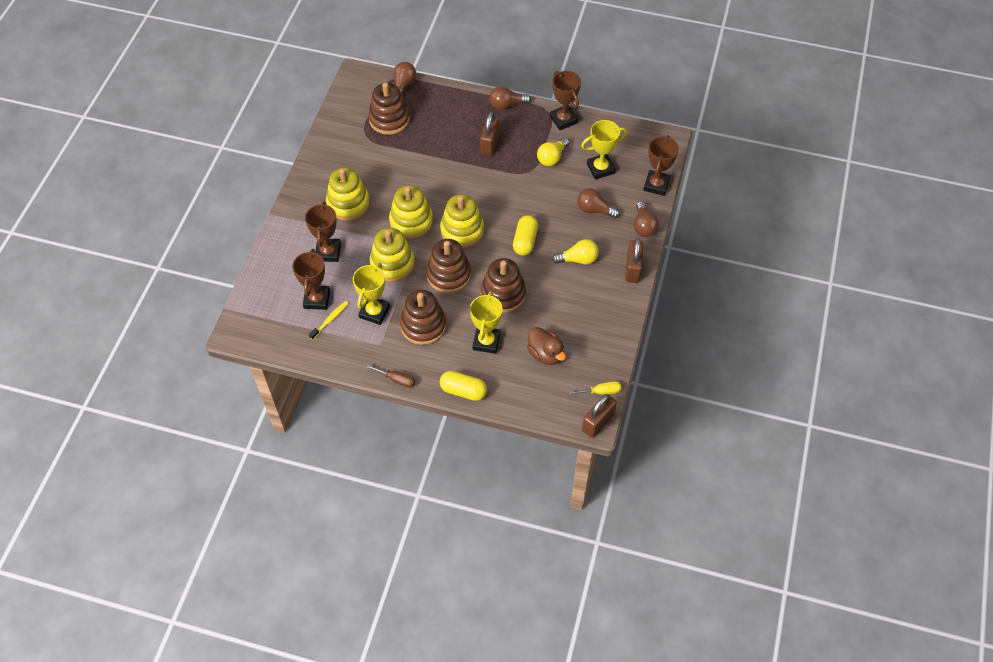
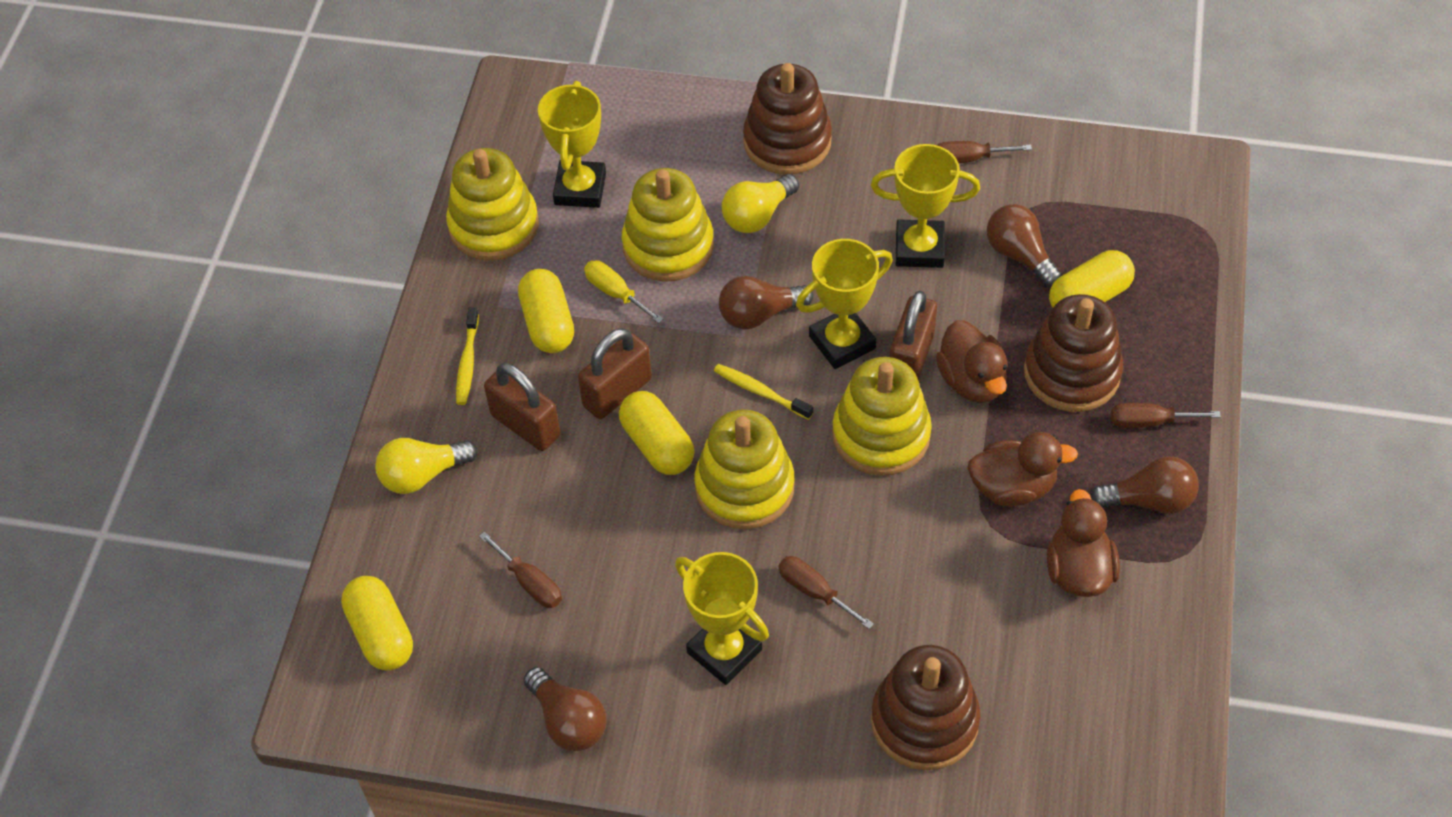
brown duck: [527,327,566,365] = 1 -> [936,320,1008,403] [968,432,1078,507] [1047,489,1120,597] = 3
brown screwdriver: [366,365,415,388] = 1 -> [479,531,562,608] [779,556,874,629] [937,141,1032,163] [1111,403,1221,428] = 4
brown stacking toy: [368,82,410,135] [400,290,446,345] [426,239,471,293] [481,258,526,313] = 4 -> [743,63,832,174] [871,645,980,770] [1024,294,1123,412] = 3
brown trophy: [292,249,330,310] [305,202,341,262] [550,71,581,130] [643,135,679,196] = 4 -> none = 0
yellow capsule: [440,371,487,401] [513,215,538,256] = 2 -> [341,576,413,671] [518,269,574,353] [619,391,694,475] [1049,250,1135,308] = 4
yellow toothbrush: [309,301,348,340] = 1 -> [456,307,479,405] [714,364,813,420] = 2
yellow trophy: [353,263,390,325] [470,291,503,354] [581,120,627,180] = 3 -> [538,81,606,208] [675,552,769,685] [796,239,893,369] [871,144,980,268] = 4

